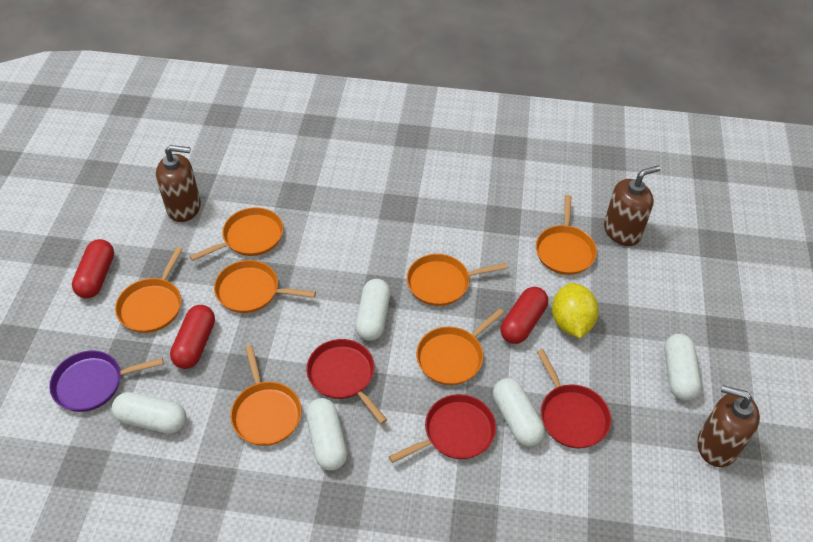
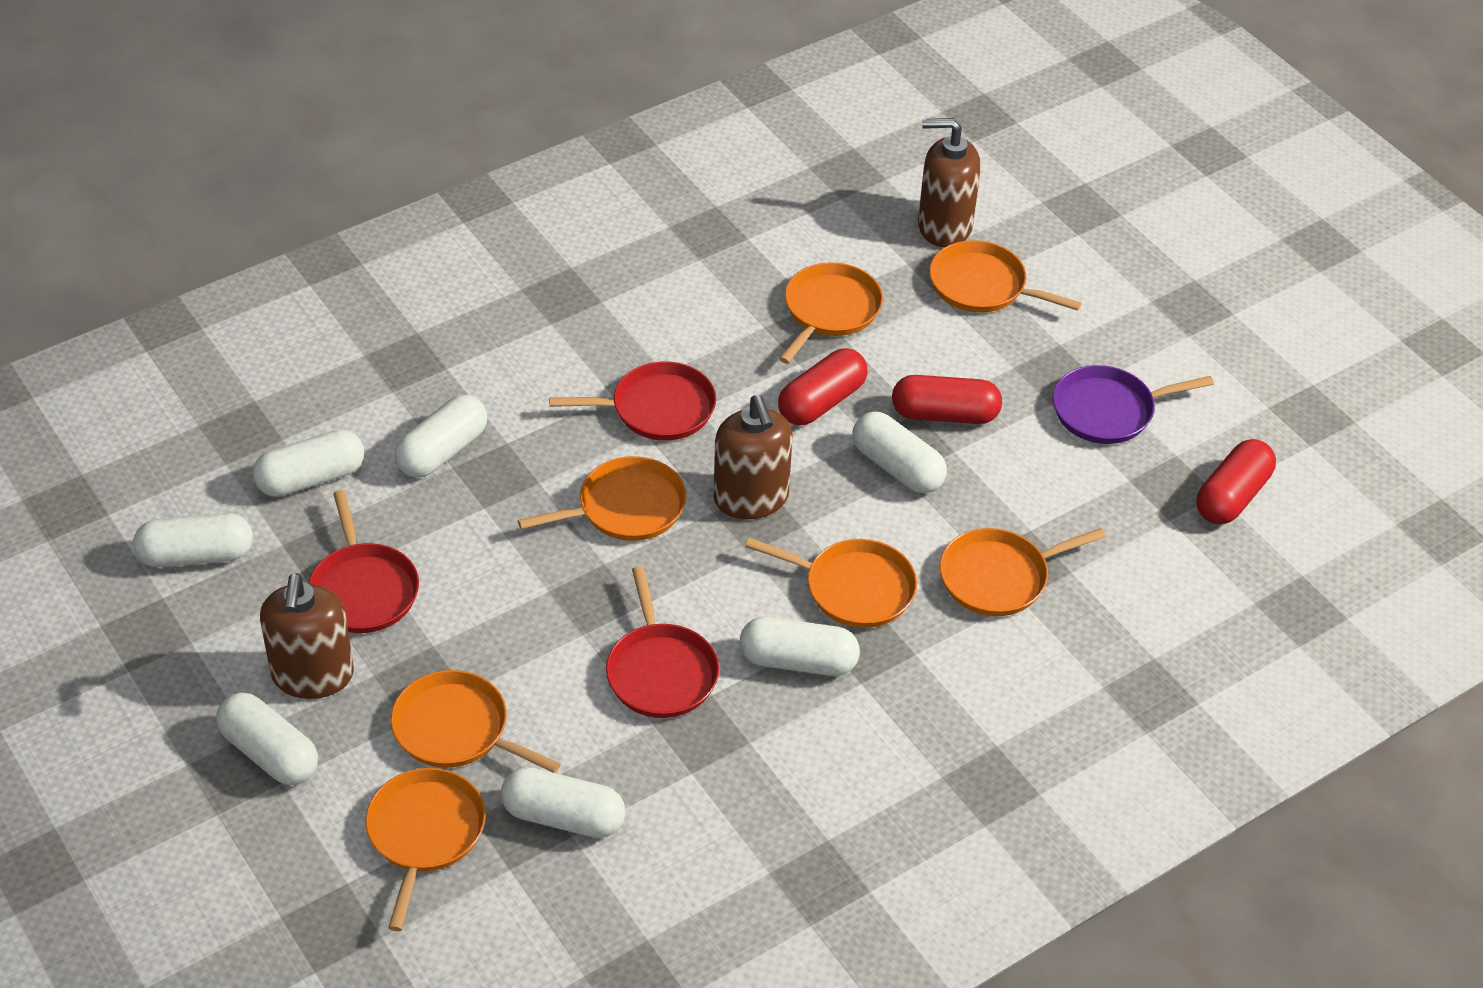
white capsule: [112,392,186,434] [306,398,347,471] [356,279,390,341] [493,378,545,447] [664,334,701,401] = 5 -> [133,513,253,567] [216,693,318,785] [253,430,364,497] [395,395,487,478] [501,767,625,838] [740,617,860,676] [853,411,947,493] = 7
yellow lemon: [552,283,599,338] = 1 -> none = 0

